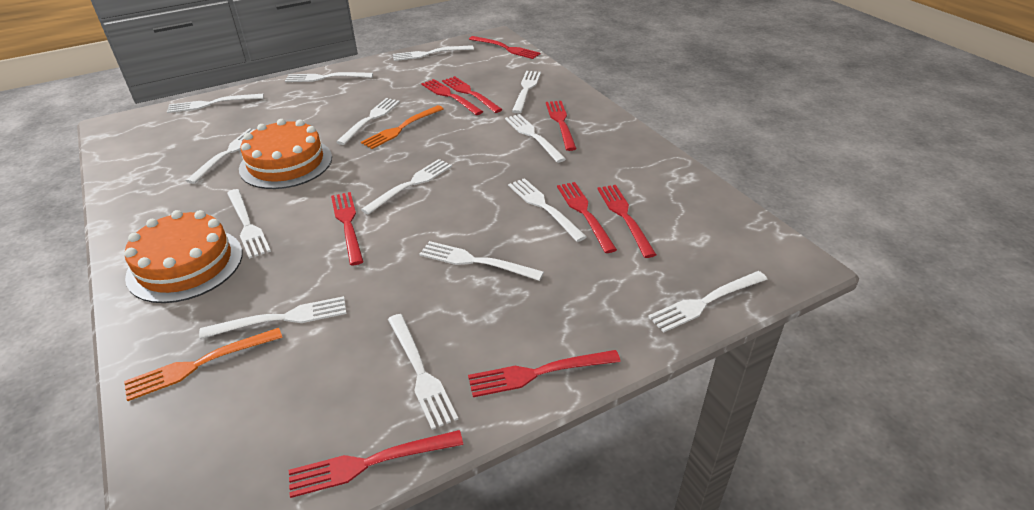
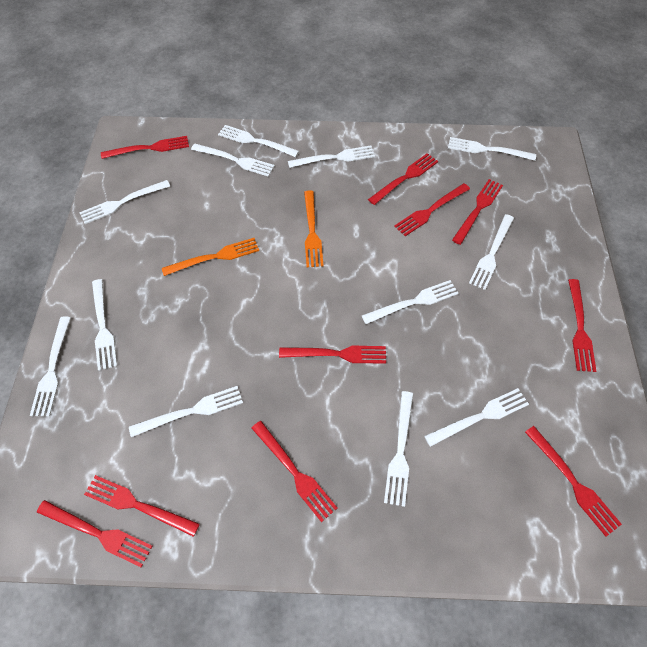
orange cake: [125,210,242,303] [239,119,332,189] = 2 -> none = 0
red fork: [289,430,463,498] [331,192,364,266] [421,79,483,115] [442,76,503,113] [468,350,621,397] [469,36,541,59] [546,101,577,151] [557,182,617,253] [597,185,656,258] = 9 -> [37,500,153,567] [84,475,200,537] [101,136,189,159] [252,421,337,522] [279,346,386,364] [368,153,438,205] [394,183,470,236] [452,179,503,245] [525,426,622,537] [568,279,596,372] = 10
white fork: [167,94,264,113] [186,128,255,184] [199,296,347,339] [227,189,271,259] [285,72,373,82] [336,98,400,145] [361,159,452,215] [388,314,458,430] [392,45,474,61] [419,241,544,281] [505,114,566,163] [508,178,587,242] [512,71,541,113] [648,271,768,333] = 14 -> [30,316,71,416] [79,180,170,224] [92,279,117,371] [129,386,243,437] [191,144,275,177] [218,125,299,157] [288,146,375,168] [362,280,459,324] [384,391,413,507] [424,388,529,447] [448,137,536,161] [469,214,514,290] = 12

